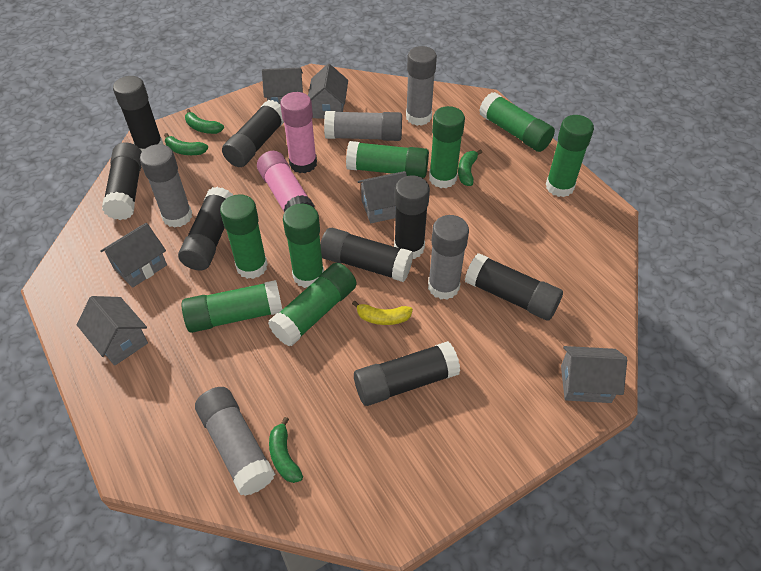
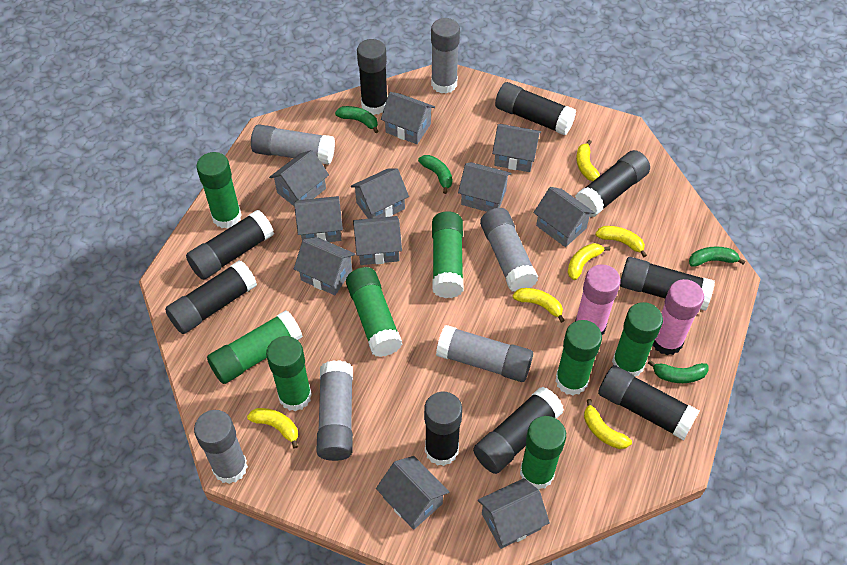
black glue stick: [102,142,142,220] [113,76,164,151] [178,187,233,270] [222,100,284,167] [320,228,413,282] [354,341,460,406] [394,175,430,259] [465,253,563,321] = 8 -> [165,260,257,334] [186,210,274,280] [357,39,387,115] [424,392,462,466] [473,387,564,474] [495,82,576,135] [575,150,650,217] [598,365,700,440] [620,257,715,311] = 9
grey glue stick: [140,144,192,228] [195,387,275,496] [324,111,402,141] [406,46,437,126] [428,215,469,300] = 5 -> [194,410,248,484] [251,124,335,165] [316,360,353,461] [431,18,460,94] [436,325,533,382] [480,208,538,291] = 6
grey house: [77,296,148,366] [100,223,167,288] [262,67,303,104] [308,64,348,119] [357,171,407,223] [561,346,627,403] = 6 -> [269,150,329,206] [294,196,343,242] [294,237,355,295] [351,168,409,219] [353,216,402,265] [376,456,449,530] [381,92,435,144] [458,162,512,212] [478,478,550,549] [492,124,541,172] [534,187,595,247] = 11
yellow banana: [352,300,413,325] = 1 -> [247,408,298,449] [513,288,565,323] [567,243,610,280] [576,140,600,181] [584,399,632,449] [595,226,647,257] = 6

